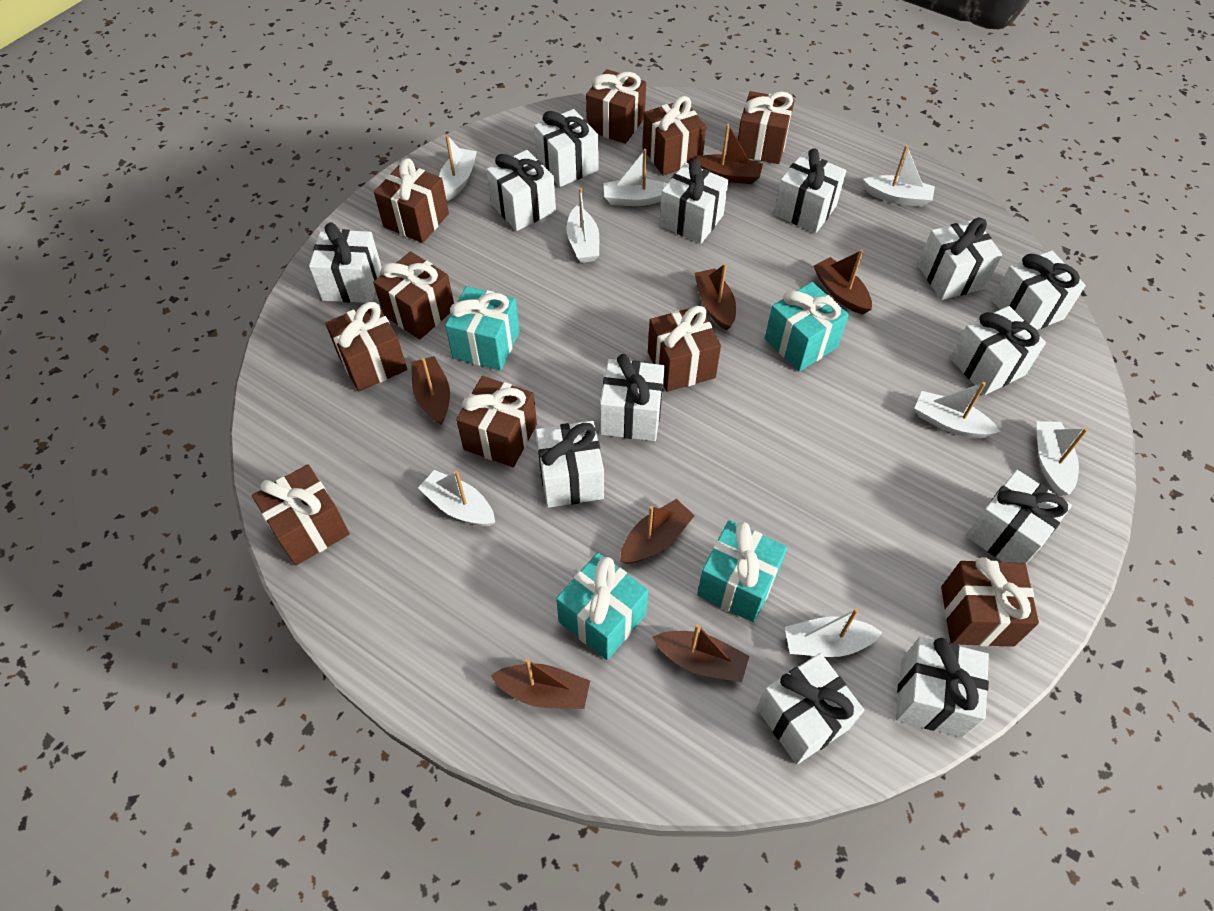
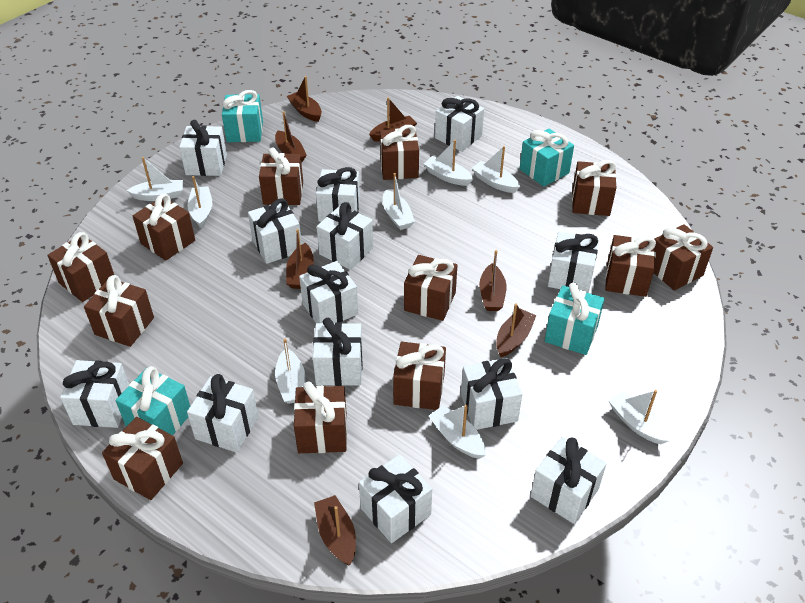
brown gift: [252,464,350,566] [325,302,407,391] [373,251,454,339] [374,158,449,243] [456,376,537,467] [586,69,646,144] [642,96,706,176] [648,306,721,392] [738,91,795,164] [941,557,1039,647] = 10 -> [47,232,114,302] [84,275,154,347] [102,417,183,500] [133,194,195,261] [259,147,303,205] [294,381,347,453] [380,125,419,180] [393,342,446,410] [404,255,458,321] [572,160,616,216] [605,235,656,297] [654,224,713,291] = 12

